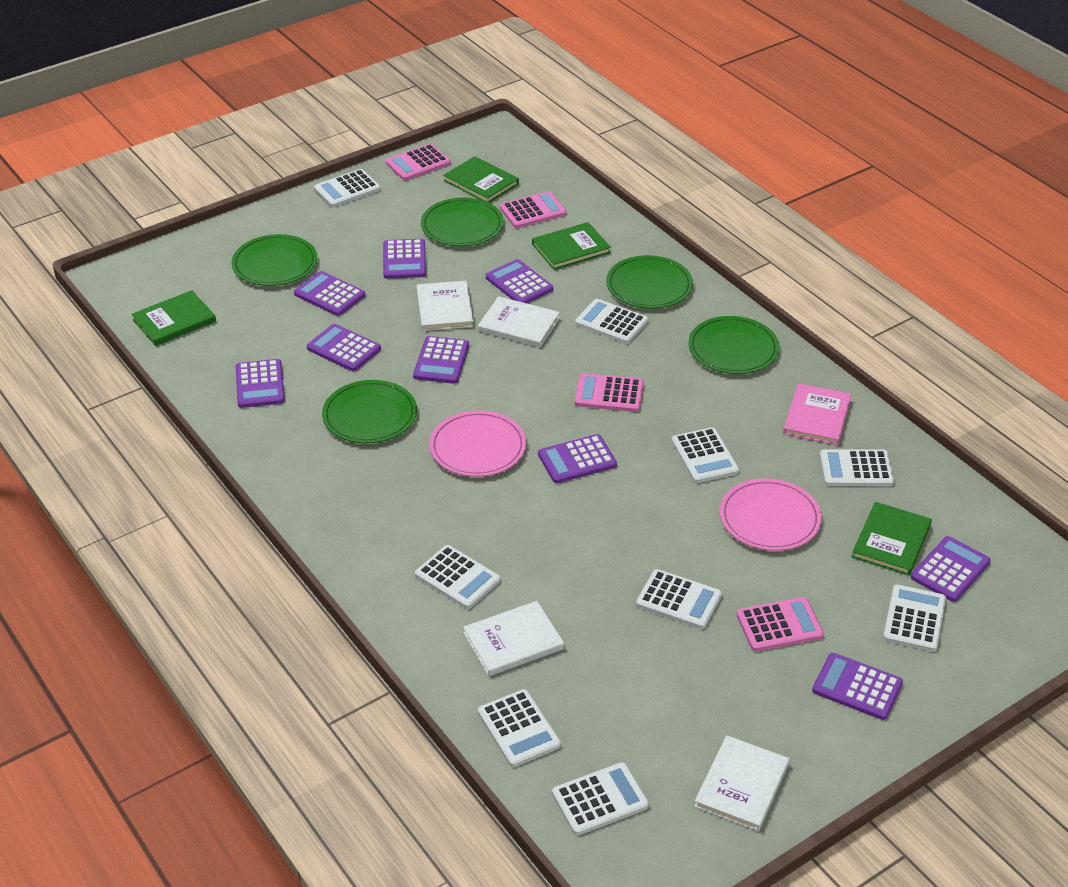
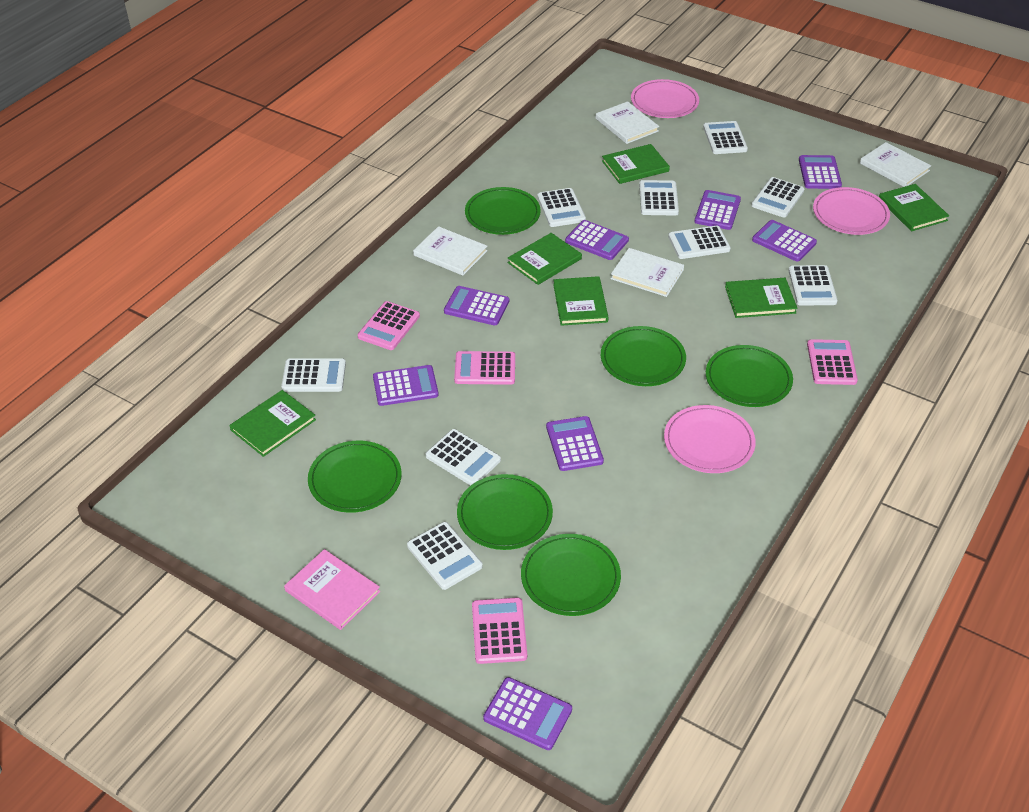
green book: [132,290,216,346] [443,156,519,203] [532,222,611,270] [852,502,932,576] = 4 -> [229,390,316,457] [508,233,582,285] [553,276,609,326] [602,144,670,184] [725,278,798,318] [879,184,949,231] = 6
green plate: [231,234,317,286] [322,380,417,443] [421,198,504,246] [606,255,693,309] [688,316,779,374] = 5 -> [308,441,402,513] [457,474,553,550] [465,187,541,235] [521,534,621,616] [601,326,686,386] [706,345,793,407] = 6
pink plate: [429,410,526,477] [720,478,822,551] = 2 -> [631,79,699,118] [664,405,756,473] [813,187,890,235] = 3
purple calculator: [236,359,285,408] [294,271,366,316] [307,324,381,371] [383,239,426,279] [413,336,469,384] [486,259,553,303] [538,434,617,483] [812,653,903,720] [911,536,991,602] = 9 -> [373,365,439,406] [444,286,509,325] [483,677,572,750] [546,416,604,471] [565,220,629,260] [694,190,741,230] [752,220,817,262] [799,155,842,189] = 8

